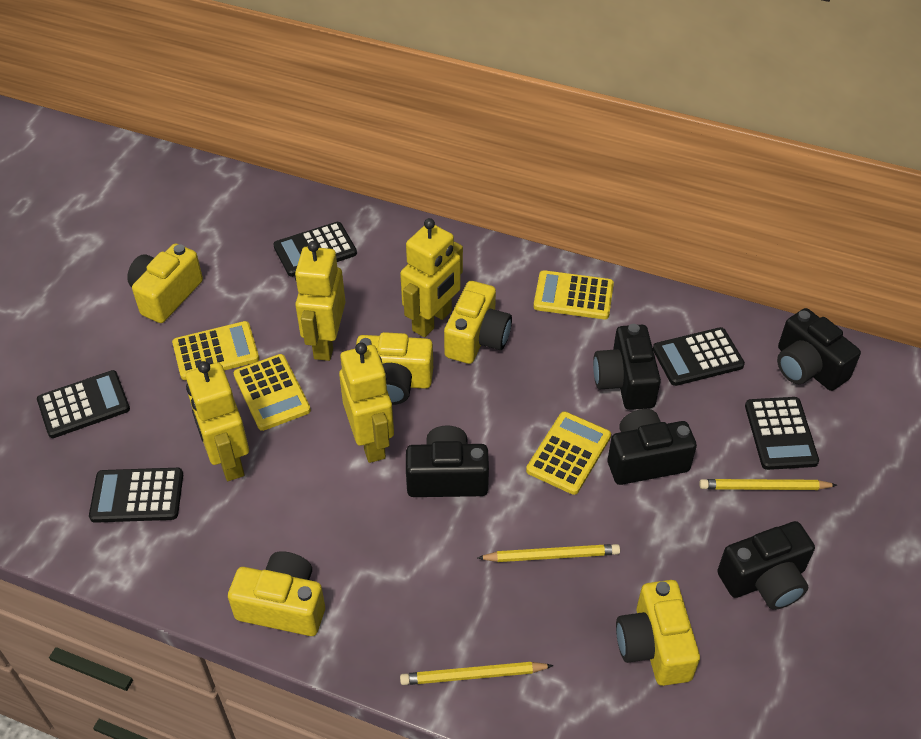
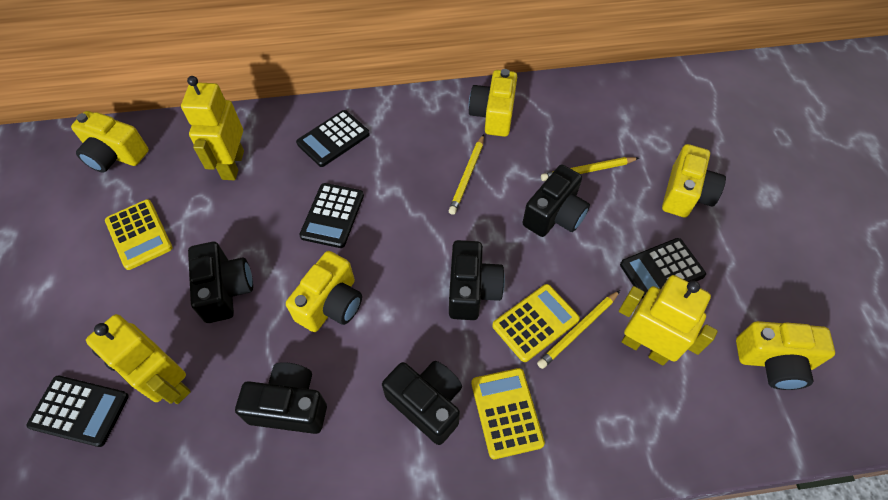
black calculator: [37,370,130,438] [89,468,183,523] [273,222,357,277] [653,327,745,386] [745,397,819,470] = 5 -> [27,376,129,447] [296,110,370,167] [299,183,364,248] [620,238,706,299] = 4
yellow calculator: [172,321,259,380] [234,354,311,431] [526,412,611,495] [534,270,614,319] = 4 -> [105,199,173,270] [471,368,545,459] [492,284,580,362] = 3
yellow robot: [186,361,249,481] [295,241,345,361] [339,342,394,463] [400,218,463,337] = 4 -> [86,314,191,404] [181,76,244,180] [619,275,718,365] = 3

